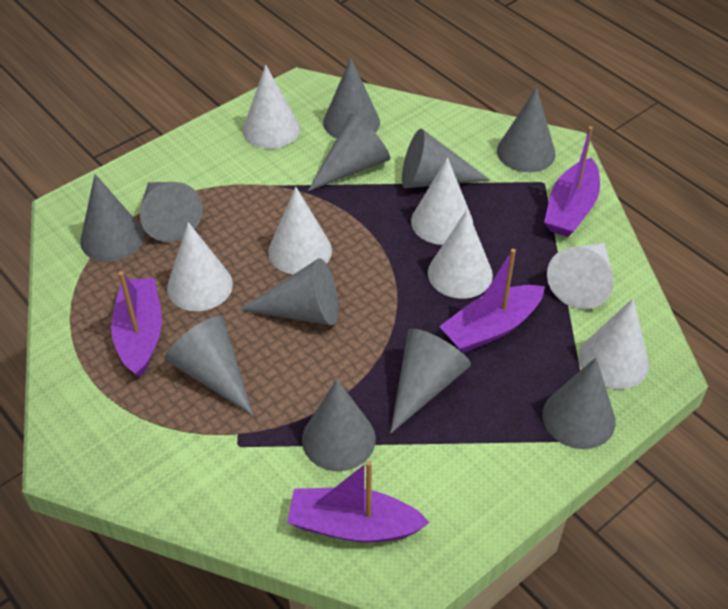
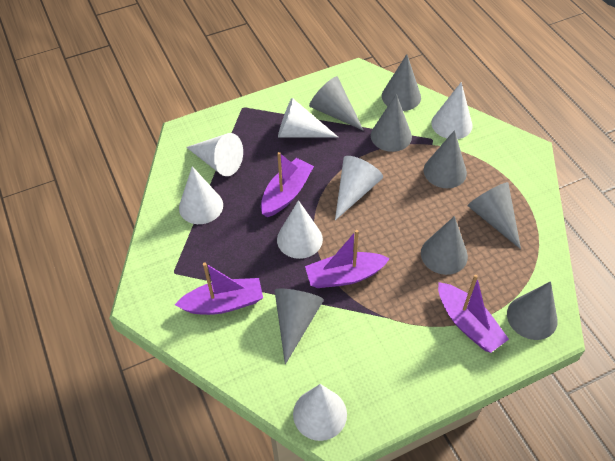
grey cone: [80,174,144,262] [140,182,203,242] [165,316,253,416] [240,258,338,325] [302,379,376,471] [308,114,390,191] [323,58,380,139] [390,328,471,434] [402,129,490,188] [497,87,556,172] [542,357,616,449] = 11 -> [275,289,324,365] [309,76,364,131] [371,94,412,152] [382,54,421,111] [421,216,468,275] [424,130,467,188] [467,182,521,249] [507,281,558,340] = 8

